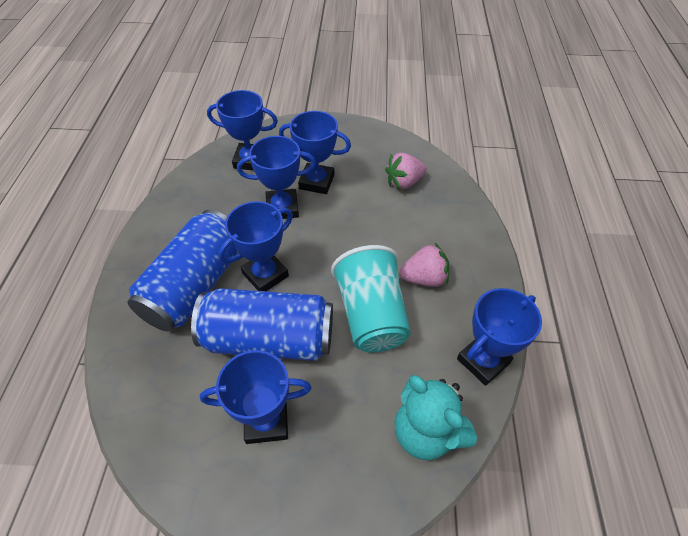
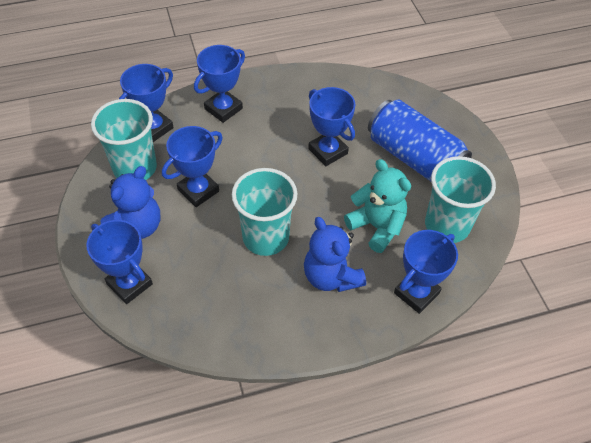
blue can: [128,210,238,331] [191,288,333,361] = 2 -> [368,100,472,181] = 1
blue teddy bear: none = 0 -> [100,166,160,239] [304,217,366,292] = 2
pink strawberry: [385,153,427,190] [399,243,449,287] = 2 -> none = 0
turquoise cup: [331,245,411,353] = 1 -> [91,99,157,180] [232,168,298,256] [425,156,496,243] = 3

